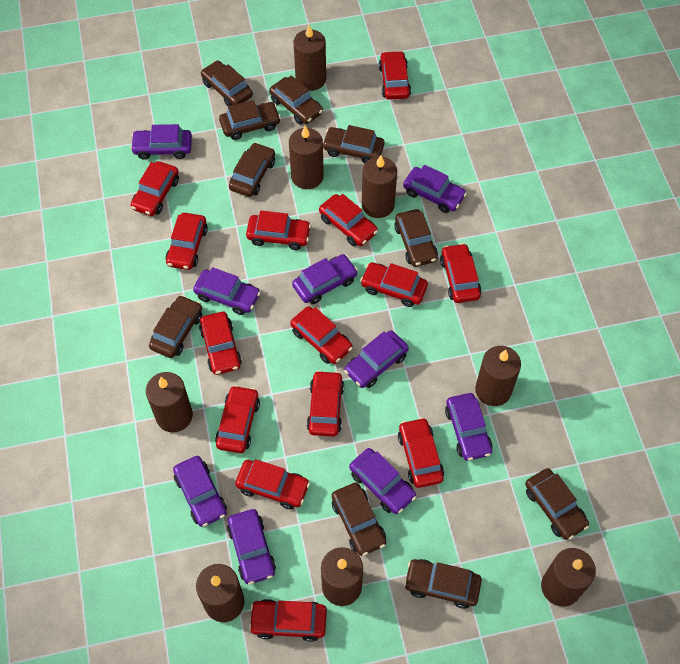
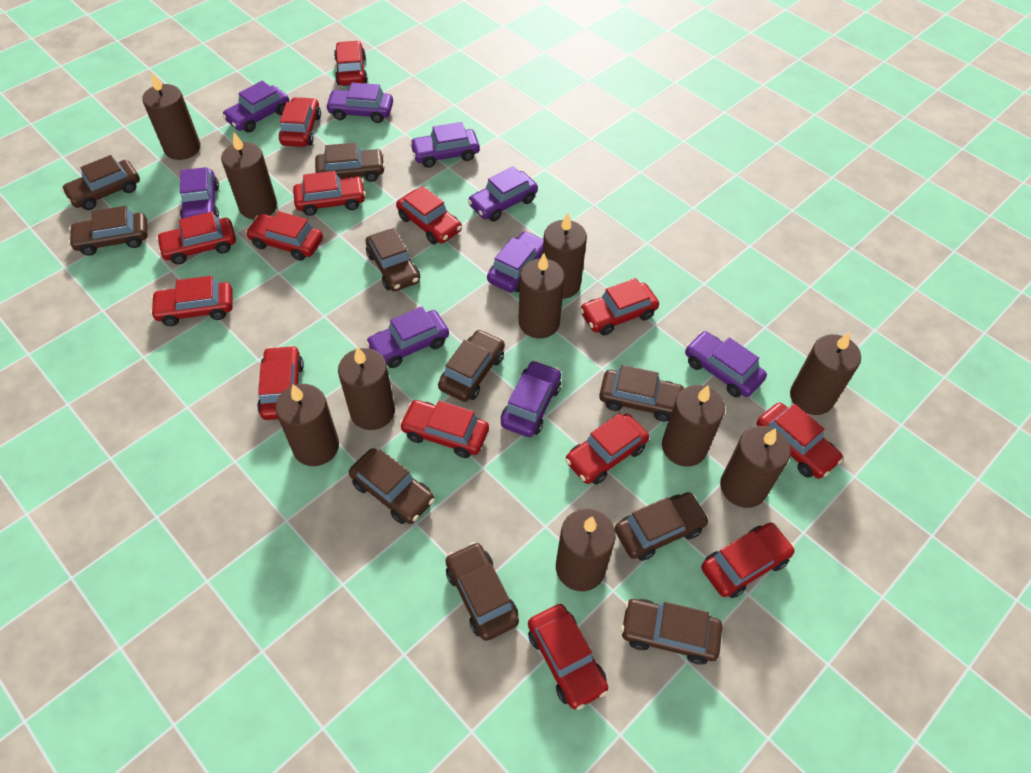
brown candle: [146,372,193,432] [196,564,244,622] [289,126,324,189] [294,25,326,91] [321,547,363,606] [362,155,397,218] [475,346,521,406] [541,548,596,607] = 8 -> [142,72,201,160] [221,132,277,220] [275,384,339,466] [338,347,395,430] [518,253,565,339] [543,213,587,299] [556,509,616,591] [662,385,725,467] [720,426,791,508] [790,332,861,415] = 10

